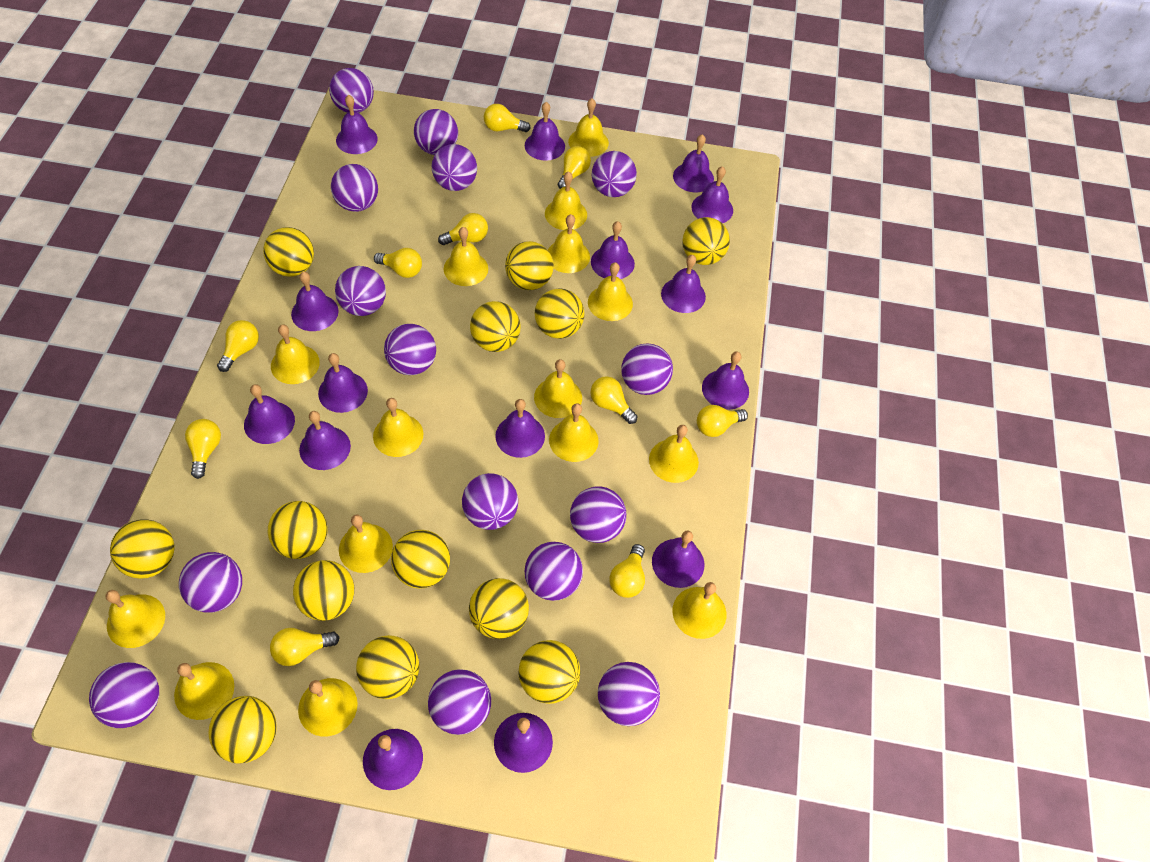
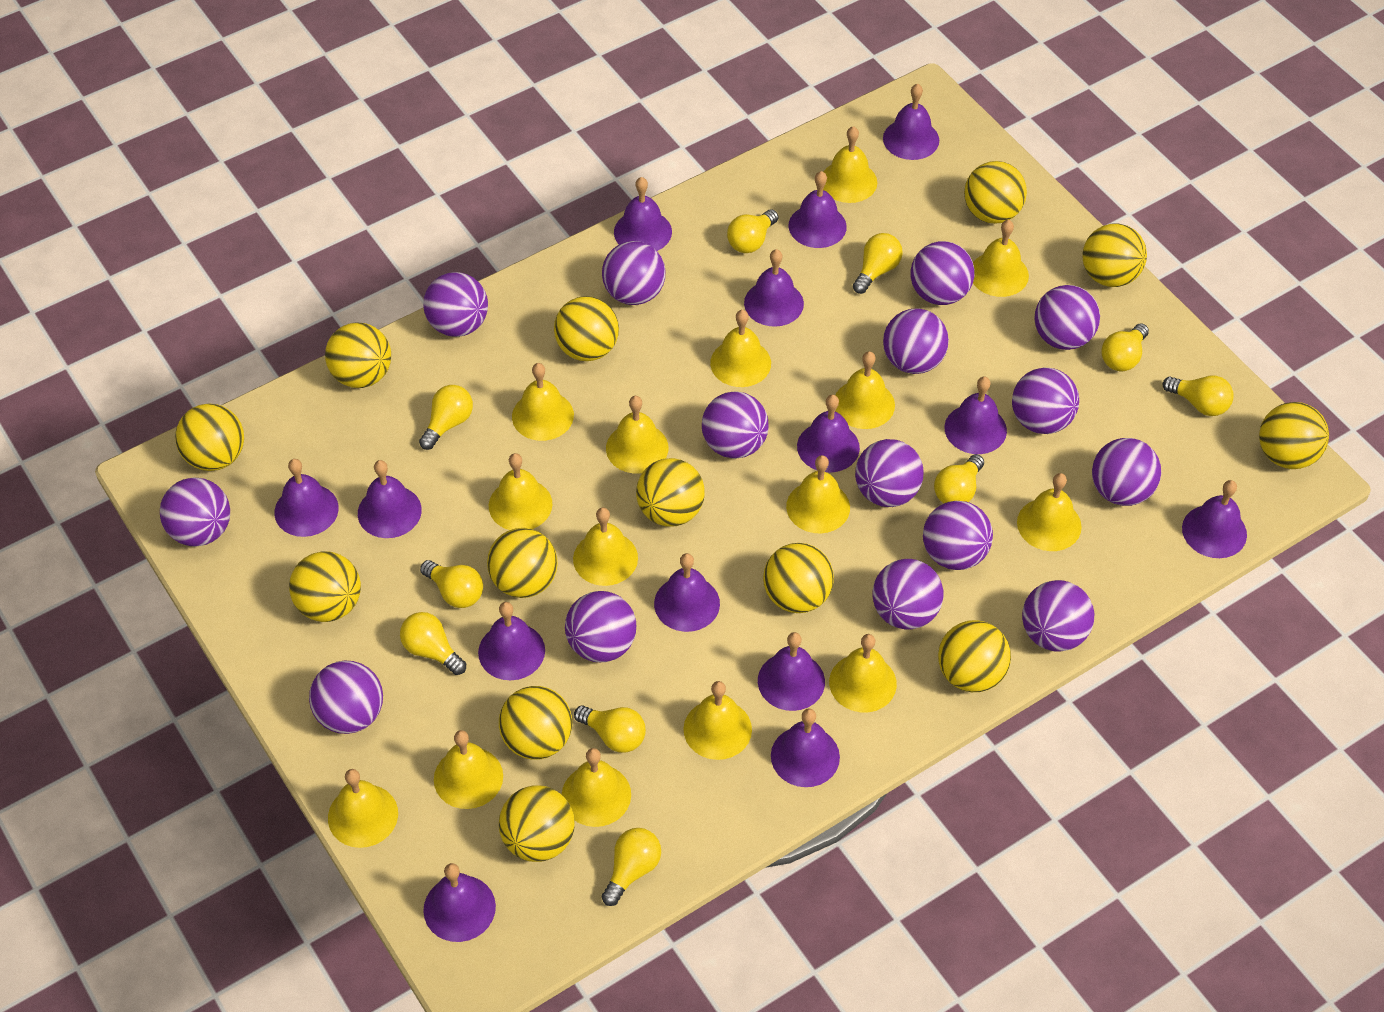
purple bell: [244,384,295,444] [291,272,339,331] [299,411,351,470] [318,353,368,413] [336,95,378,154] [363,729,423,790] [494,713,553,773] [495,399,545,458] [525,102,565,161] [591,221,635,279] [652,530,704,588] [661,255,706,313] [673,134,714,192] [691,166,733,223] [702,352,749,410] = 15 -> [274,459,339,537] [358,460,422,538] [423,863,496,942] [478,602,545,680] [614,177,672,251] [654,553,720,632] [744,249,804,327] [758,632,825,711] [771,708,840,787] [789,171,847,248] [797,395,860,472] [883,84,939,160] [944,376,1007,454] [1182,480,1247,558] = 14

